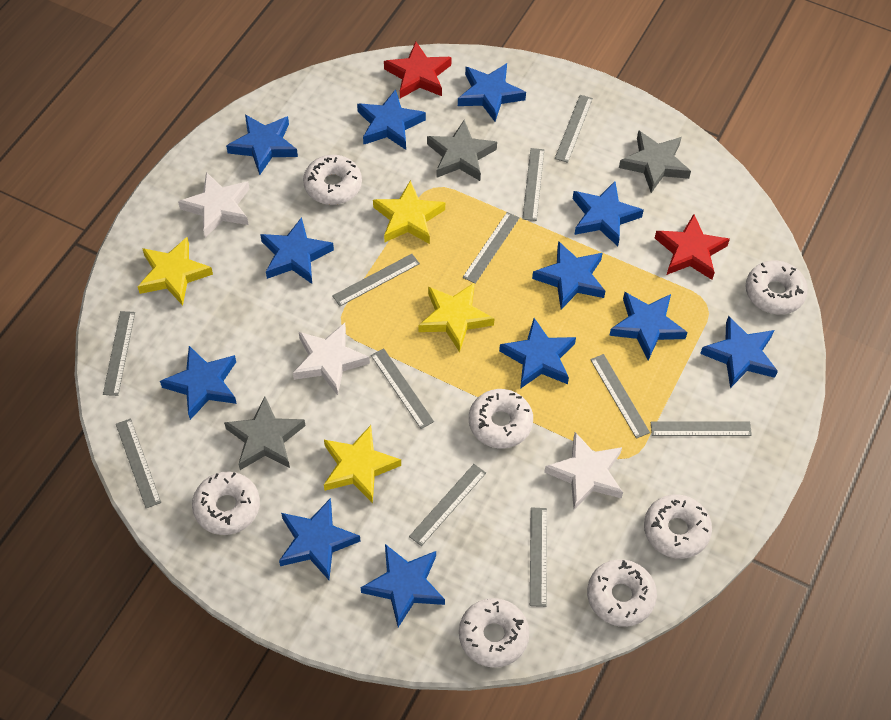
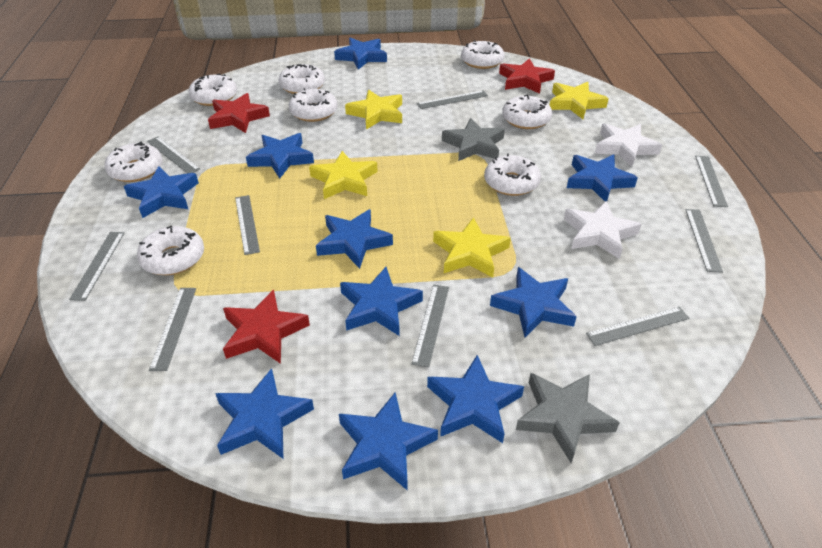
blue star: [160,346,237,420] [226,114,298,175] [260,217,334,284] [279,498,361,580] [357,89,426,150] [361,544,445,627] [458,63,526,122] [499,318,576,389] [532,241,605,309] [573,181,644,246] [609,292,688,360] [700,316,778,388] = 12 -> [124,166,199,218] [215,368,314,459] [246,133,314,178] [316,209,393,269] [334,38,387,70] [339,392,438,491] [340,267,423,336] [427,355,524,443] [490,267,577,338] [567,154,638,201] = 10
grey ruler: [103,311,135,396] [116,418,161,508] [332,254,420,306] [371,348,434,429] [409,464,486,546] [462,212,519,284] [522,148,544,221] [530,508,547,607] [555,95,593,163] [590,354,650,439] [651,422,752,436] = 11 -> [69,232,125,301] [147,137,200,173] [149,288,196,371] [235,195,260,255] [411,285,449,368] [417,90,488,109] [586,307,690,346] [685,209,723,273] [695,156,728,207] = 9
grey star: [224,396,305,470] [427,120,497,181] [619,130,691,193] = 3 -> [442,118,505,161] [516,373,620,463] = 2
red star: [384,41,452,98] [655,214,730,280] = 2 -> [208,93,270,133] [223,289,310,364] [499,58,555,94] = 3
white donut: [192,472,260,535] [303,155,362,205] [459,598,529,668] [469,389,533,448] [587,559,657,627] [644,494,712,559] [746,260,808,314] = 7 -> [104,141,163,182] [137,225,204,275] [189,74,237,106] [279,64,325,94] [289,88,338,122] [461,40,504,69] [484,154,541,196] [502,94,552,129] = 8
white star: [178,172,249,237] [293,323,370,395] [544,432,623,510] = 3 -> [564,201,642,259] [595,123,662,167] = 2

